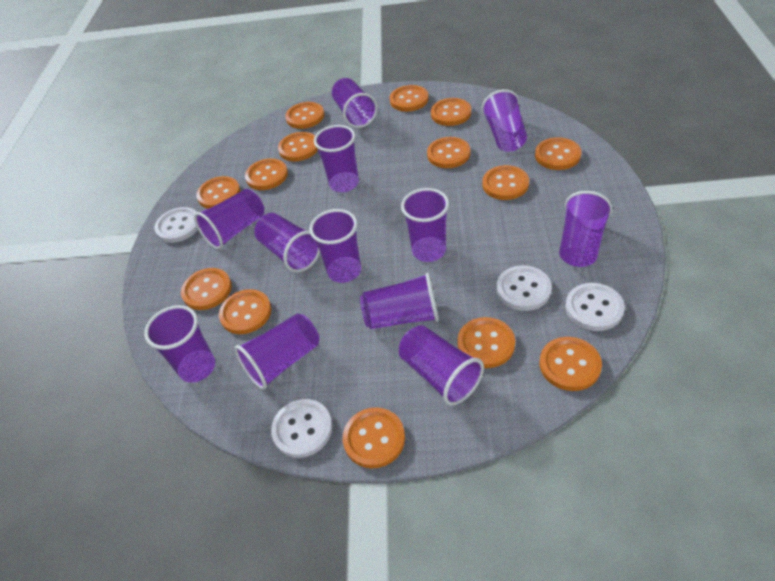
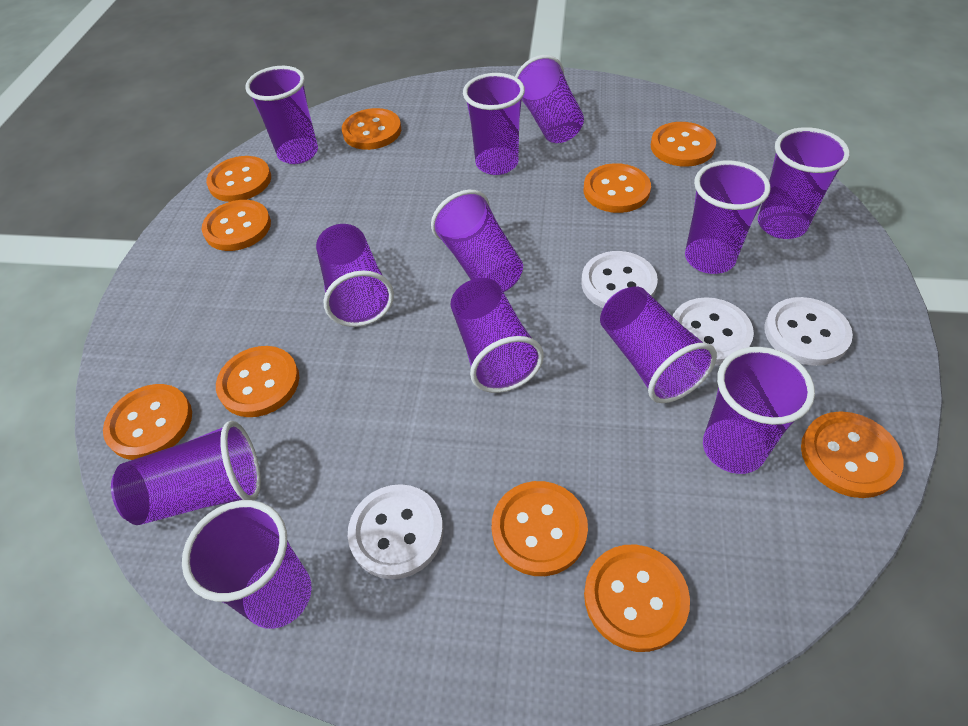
orange button: [181,268,232,310] [196,176,240,209] [219,289,272,334] [245,158,288,190] [278,132,318,161] [285,102,324,129] [343,407,405,468] [390,85,429,112] [427,137,470,168] [431,98,471,126] [457,317,515,368] [482,165,529,200] [535,137,581,170] [540,337,602,391] = 14 -> [103,384,192,460] [201,200,271,251] [206,156,271,202] [216,346,299,417] [342,108,401,150] [492,481,588,576] [584,163,651,213] [584,545,690,652] [651,122,716,167] [801,411,904,498] = 10

